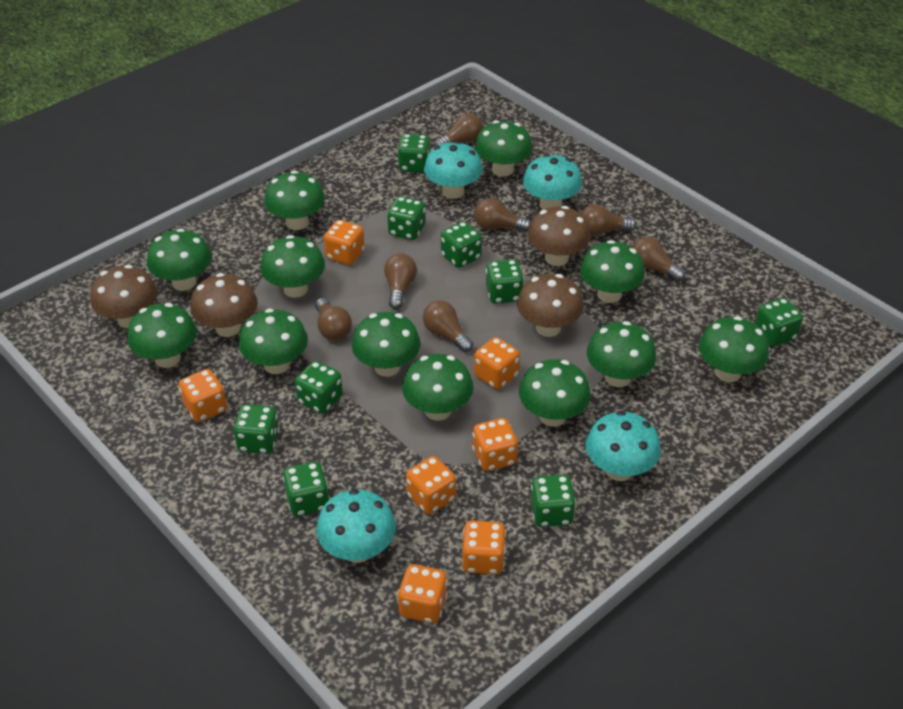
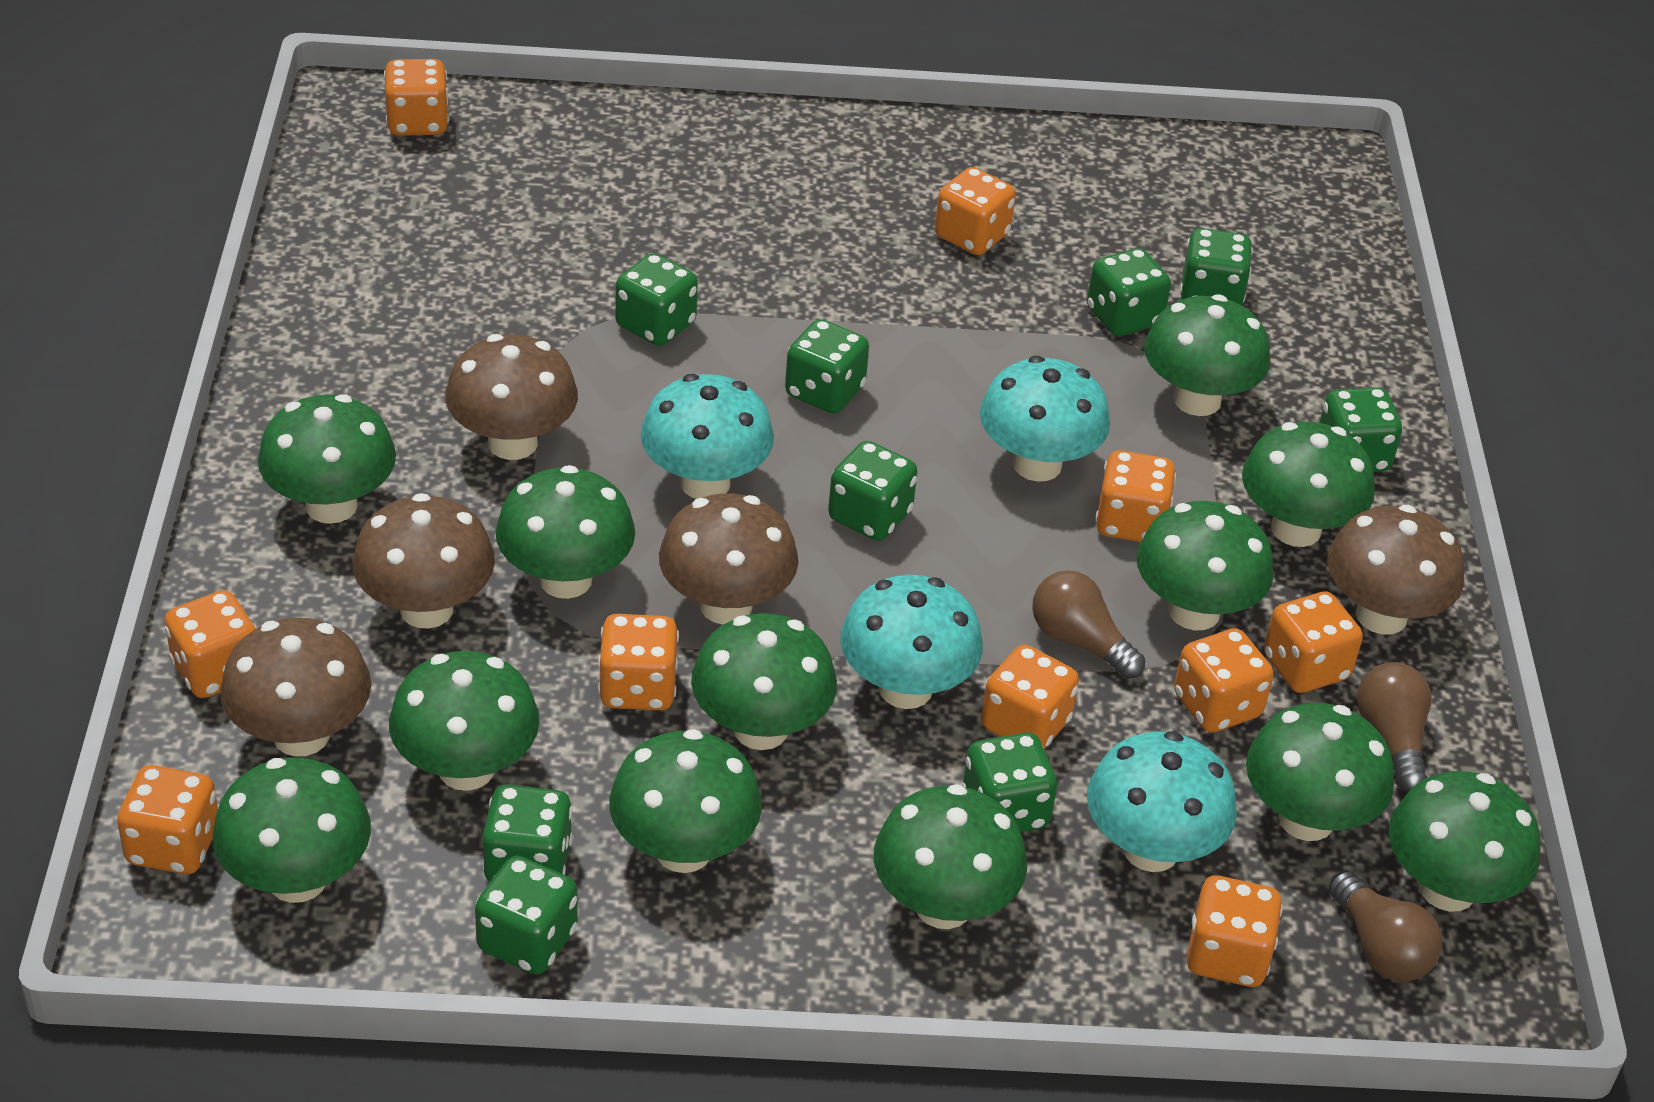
brown light bulb: [315,298,352,340] [384,253,417,309] [423,300,474,353] [434,113,483,147] [474,198,531,232] [581,204,636,236] [632,237,685,282] = 7 -> [1032,570,1145,679] [1329,870,1442,981] [1357,662,1432,792] = 3
brown mushroom: [90,265,158,328] [190,273,258,337] [517,274,584,337] [527,206,590,266] = 4 -> [220,618,371,757] [352,493,495,628] [445,334,578,460] [659,493,798,625] [1327,505,1464,634] = 5
orange dice: [179,369,227,422] [324,220,365,265] [397,564,448,623] [406,456,456,514] [461,520,506,575] [472,418,518,471] [474,337,520,389] = 7 -> [117,765,218,874] [165,590,257,698] [384,59,449,136] [598,614,679,710] [935,167,1016,255] [981,645,1079,749] [1095,450,1176,542] [1174,628,1274,733] [1187,875,1283,987] [1264,591,1363,693] = 10

